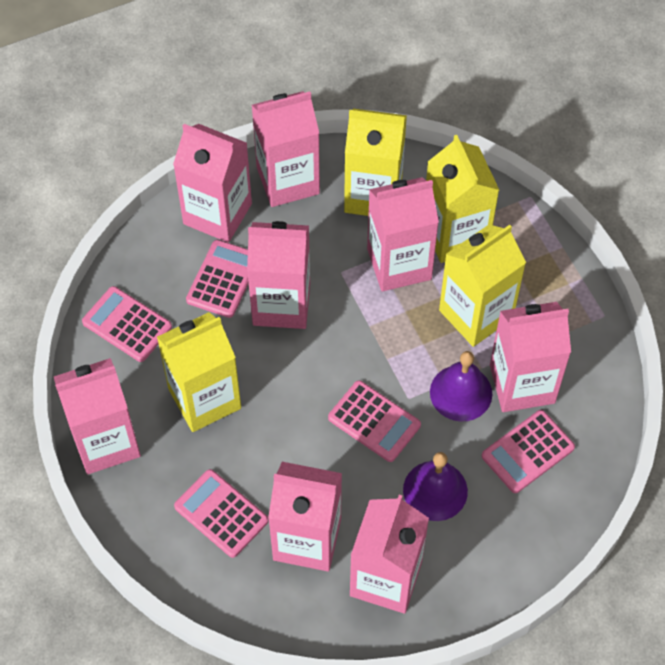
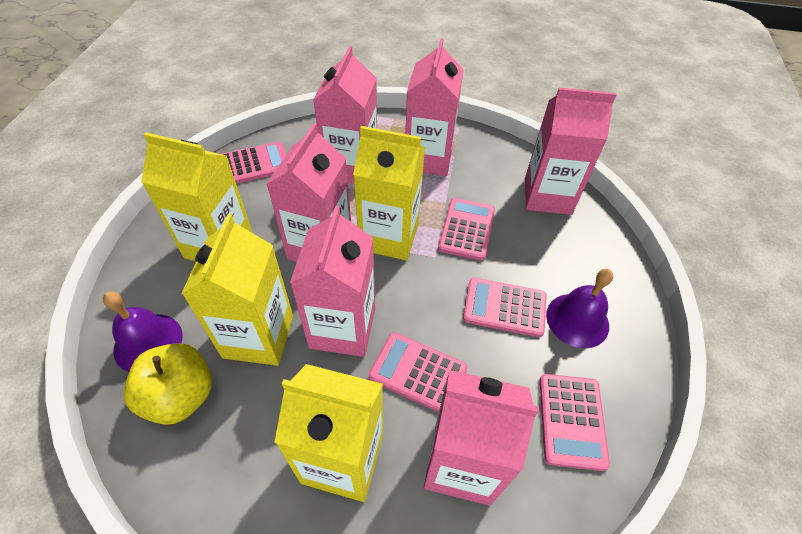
pink carton: [54,358,141,474] [173,124,252,243] [247,221,310,329] [252,91,320,207] [268,462,342,572] [350,495,429,614] [367,177,439,292] [490,302,571,412] = 8 -> [267,123,351,262] [290,206,375,357] [313,46,377,184] [405,38,464,176] [424,370,539,506] [525,87,616,215] = 6
yellow apple: none = 0 -> [124,343,212,425] = 1

